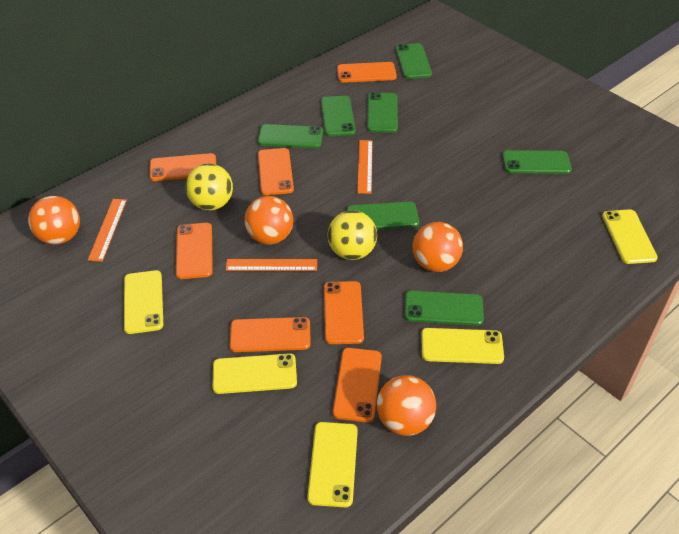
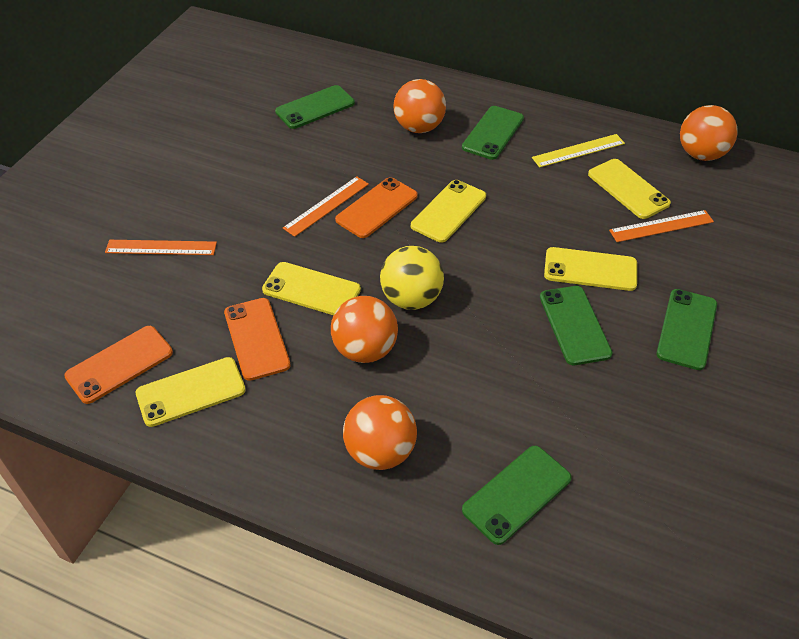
green phone: [258,124,323,148] [321,96,356,136] [347,202,419,230] [367,92,398,133] [396,43,432,79] [405,291,484,326] [502,150,572,174] = 7 -> [275,85,355,129] [462,106,524,160] [462,446,572,545] [540,286,612,365] [657,289,717,370] = 5
orange phone: [150,153,216,181] [176,223,213,279] [230,317,311,352] [258,148,294,195] [324,281,364,344] [333,348,382,422] [337,62,397,83] = 7 -> [64,326,173,404] [224,298,291,381] [335,177,418,238] = 3
yellow ball: [185,163,233,210] [328,210,377,260] = 2 -> [380,246,444,310] = 1
yellow ruler: none = 0 -> [532,134,625,168] = 1

